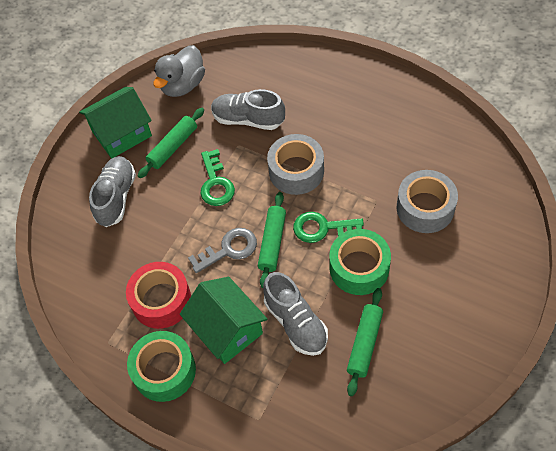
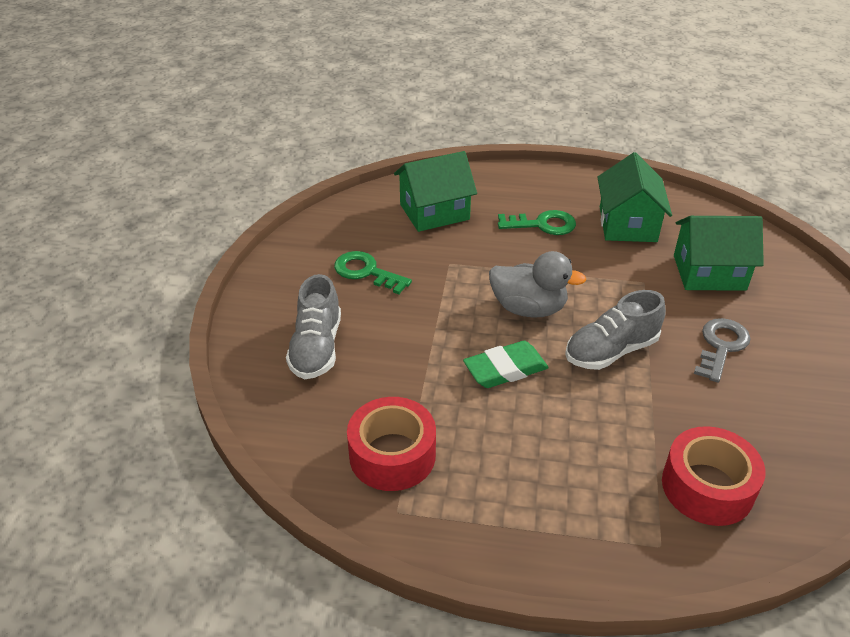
green eraser: none = 0 -> [463,341,549,388] = 1
green house: [79,87,152,159] [180,277,267,364] = 2 -> [394,151,477,232] [598,152,672,242] [674,216,764,291] = 3
green rolling pin: [138,108,204,178] [258,192,286,288] [347,288,383,396] = 3 -> none = 0
green tape: [127,331,196,402] [329,229,391,295] = 2 -> none = 0
grey shoe: [89,156,136,227] [211,89,285,130] [263,272,328,356] = 3 -> [286,274,341,379] [565,290,666,370] = 2
grey tape: [267,134,324,195] [396,170,458,233] = 2 -> none = 0
red tape: [126,262,191,329] = 1 -> [347,397,436,491] [662,426,766,526] = 2

